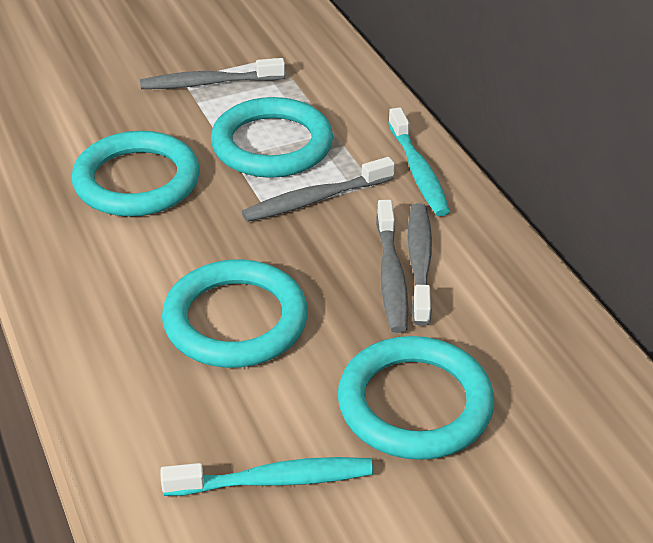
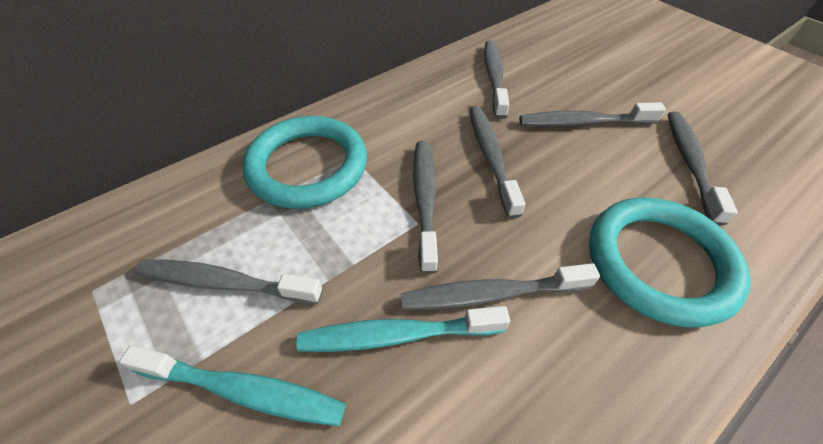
grey toothbrush: [140,58,285,89] [242,157,395,222] [376,200,408,333] [407,203,432,326] = 4 -> [135,259,322,304] [401,263,600,310] [413,141,438,274] [469,107,525,219] [484,40,509,119] [519,102,666,127] [668,111,738,226] = 7
turquoise ring: [71,131,200,217] [162,259,308,368] [211,97,333,178] [338,336,494,460] = 4 -> [242,116,367,209] [589,197,751,328] = 2

